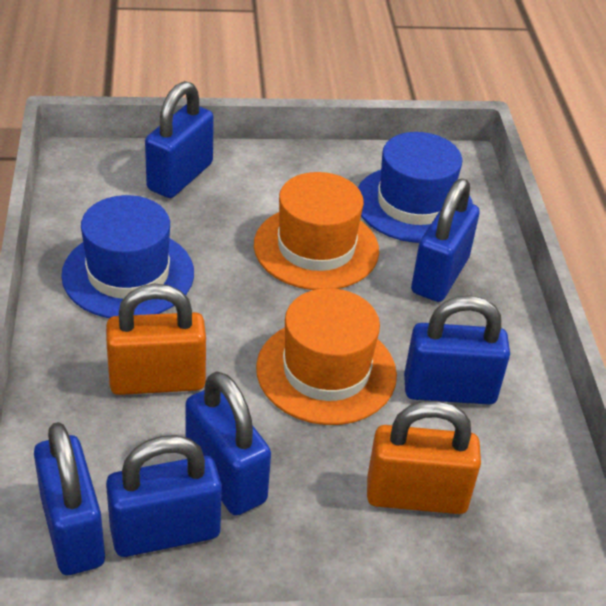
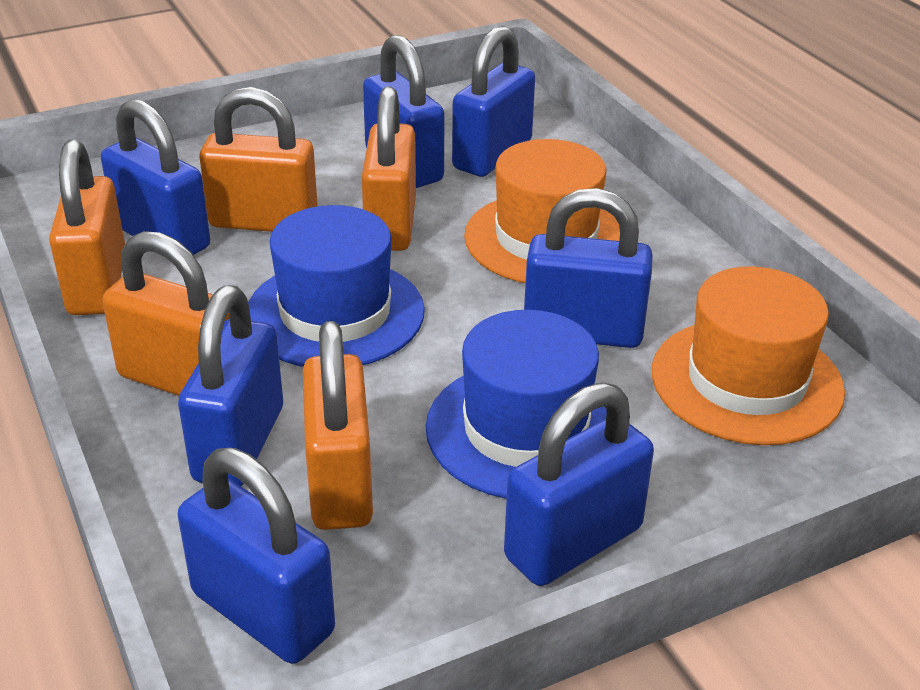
blue padlock: [34,422,105,575] [106,435,222,557] [145,81,214,198] [185,371,271,516] [404,295,510,405] [411,179,480,302] = 6 -> [101,99,210,255] [178,285,283,486] [178,448,335,664] [363,35,445,188] [452,26,535,177] [504,383,654,586] [524,188,653,348] = 7
orange padlock: [106,284,206,395] [367,401,481,514] = 2 -> [49,139,125,315] [102,231,230,396] [200,87,318,232] [303,321,373,530] [362,86,416,251] = 5

